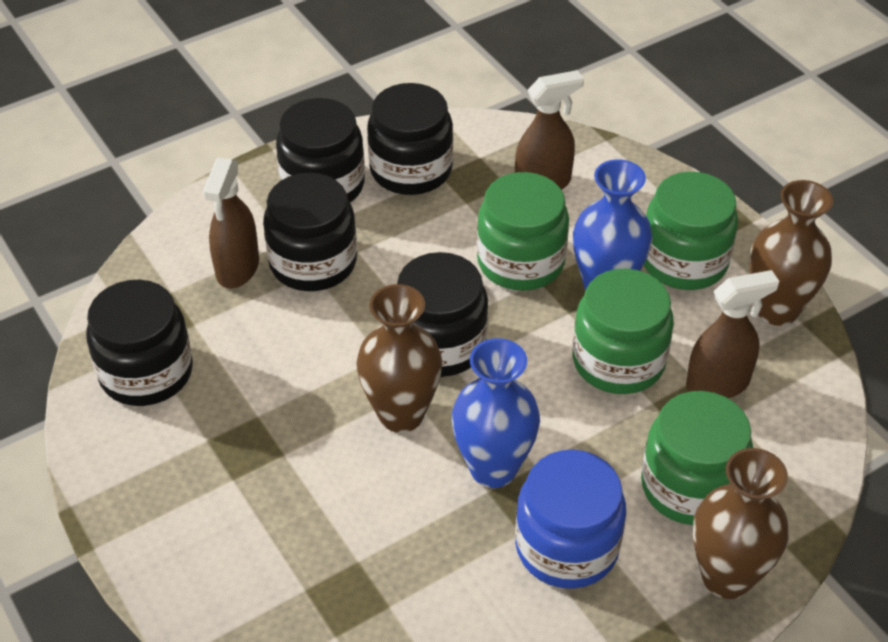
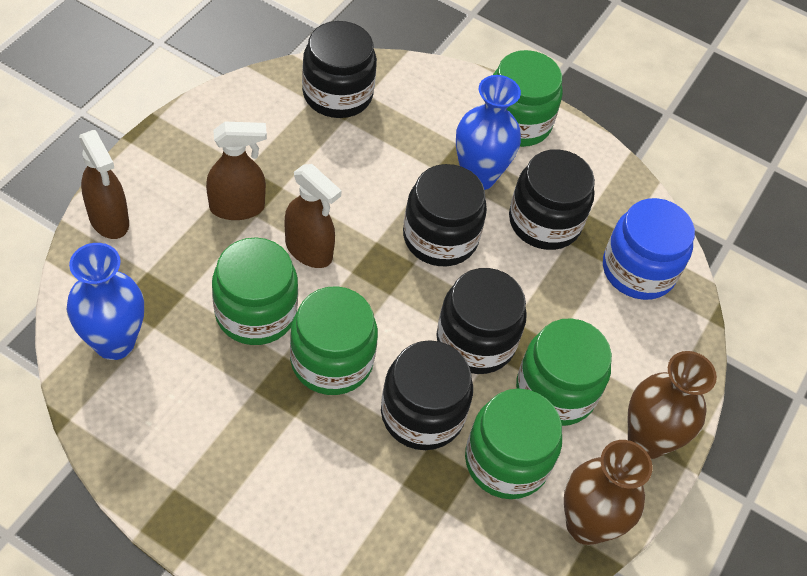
brown vase: [356,284,442,433] [693,448,789,599] [750,180,833,326] = 3 -> [564,440,653,545] [627,351,717,459] = 2
green jar: [477,172,569,291] [573,268,674,394] [641,391,753,525] [644,172,738,290] = 4 -> [212,237,298,345] [290,286,378,395] [465,389,562,499] [493,50,563,147] [516,318,612,426] = 5

